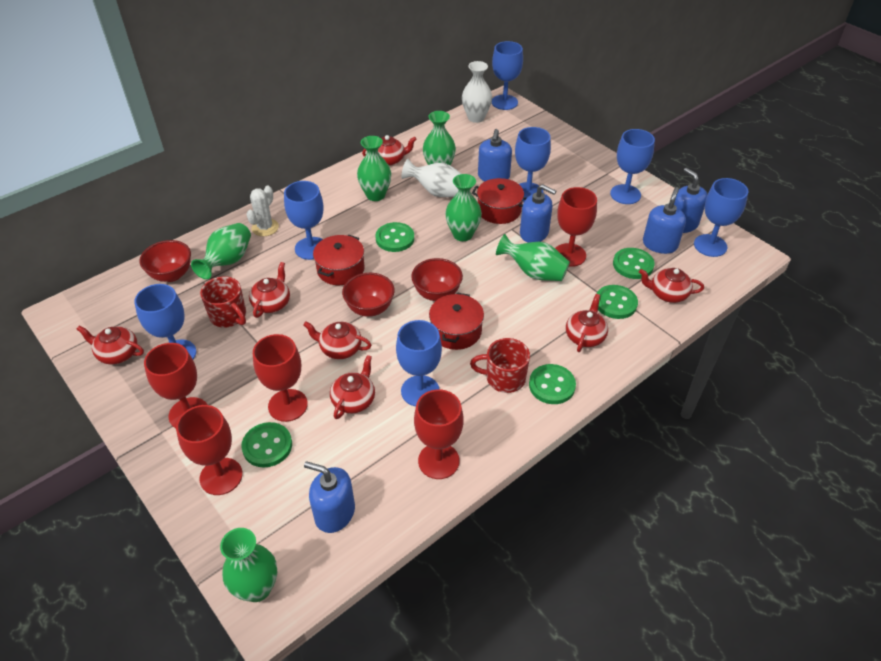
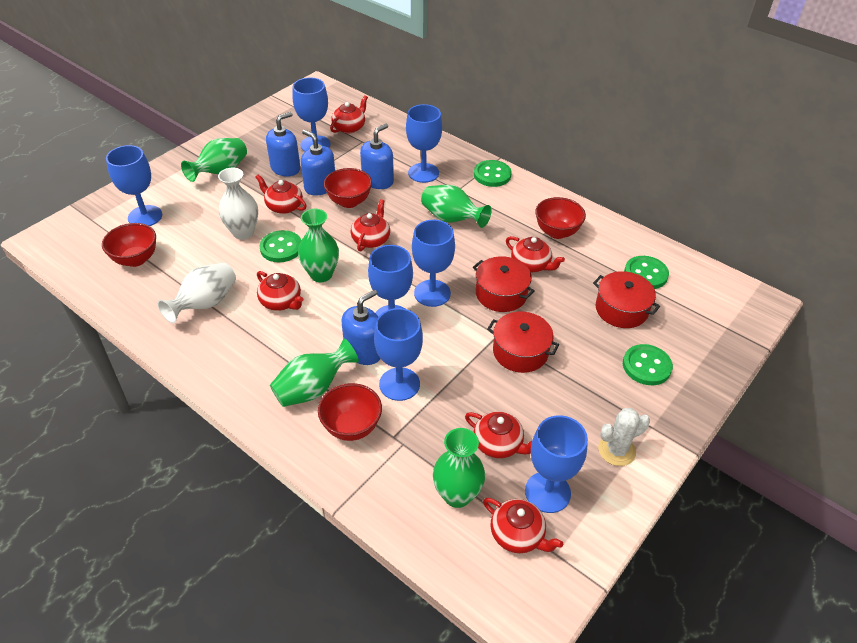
blue soap dispenser: [304,461,355,533] [478,129,512,181] [520,184,556,243] [643,187,686,254] [674,168,707,233] = 5 -> [266,112,300,177] [301,130,335,196] [342,290,380,365] [360,124,394,189] = 4
green button: [241,422,292,467] [376,222,414,252] [529,364,576,404] [596,285,638,319] [613,248,655,279] = 5 -> [260,230,301,262] [474,160,512,187] [623,344,673,385] [624,256,669,289] = 4
green vase: [191,223,251,279] [220,528,277,602] [357,136,391,201] [423,111,456,165] [445,174,482,241] [496,234,570,281] = 6 -> [181,138,247,182] [270,338,359,407] [298,209,339,282] [421,185,491,228] [433,428,485,508] = 5
red bowl: [140,240,191,282] [342,273,395,317] [411,258,463,301] = 3 -> [102,223,156,267] [318,383,382,441] [324,168,372,208] [535,197,586,239] = 4
red goblet: [144,343,208,428] [176,405,243,495] [253,334,308,422] [414,389,463,479] [555,187,597,267] = 5 -> none = 0
red mug: [200,277,246,327] [470,338,530,393] = 2 -> none = 0

